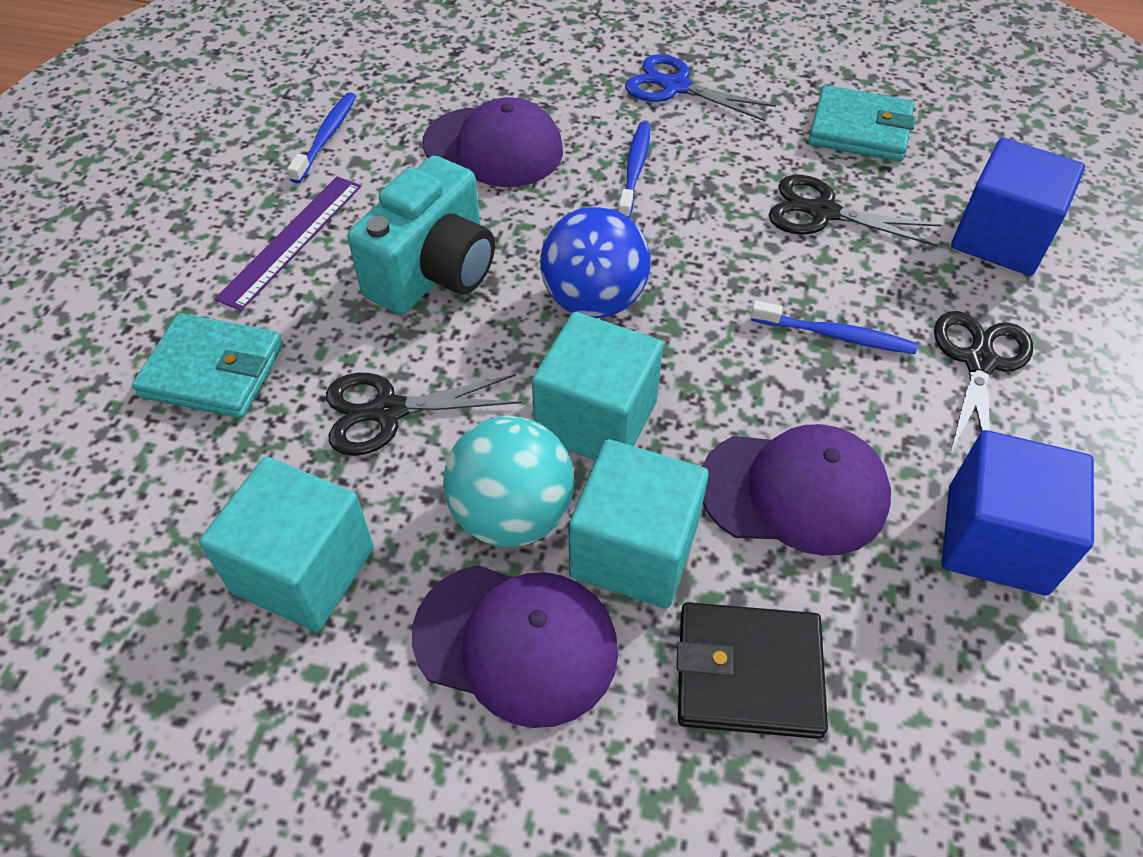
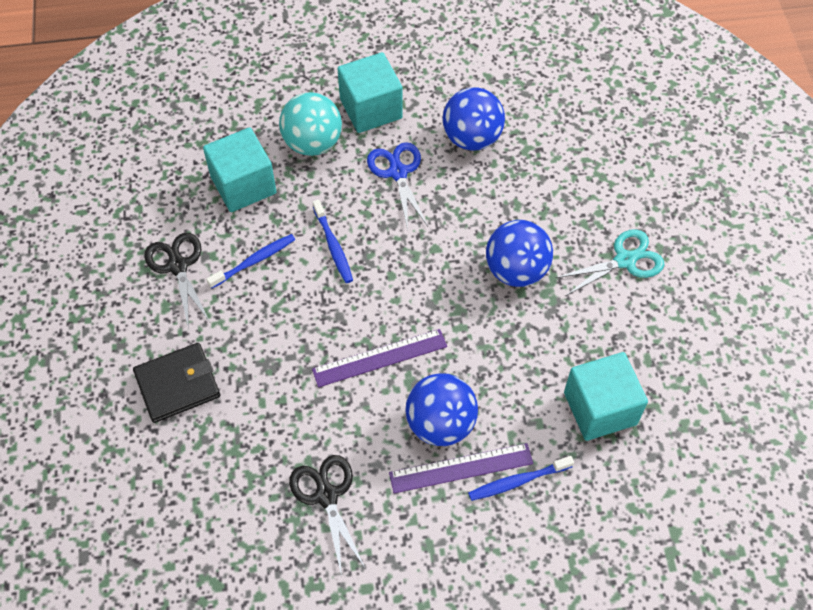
black scissors: [326,373,522,456] [769,175,941,247] [934,311,1033,454] = 3 -> [144,233,210,329] [289,455,365,576] = 2
blue ball: [541,206,650,318] = 1 -> [405,373,478,446] [443,87,505,151] [486,220,553,287] = 3
blue cube: [941,430,1094,595] [951,138,1085,276] = 2 -> none = 0
purple cap: [412,565,618,728] [423,97,563,187] [702,424,891,556] = 3 -> none = 0
purple ruler: [215,176,361,311] = 1 -> [312,329,447,387] [389,443,533,493] = 2
turquoise camera: [347,156,495,314] = 1 -> none = 0
turquoise scissors: none = 0 -> [555,229,664,296] = 1
turquoise wallet: [132,313,284,418] [808,85,916,162] = 2 -> none = 0

